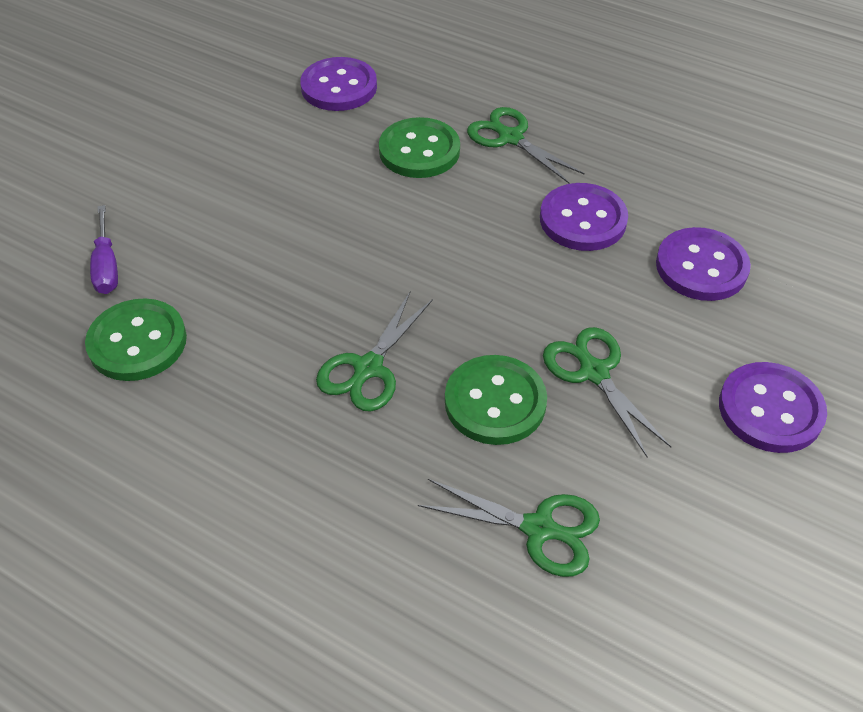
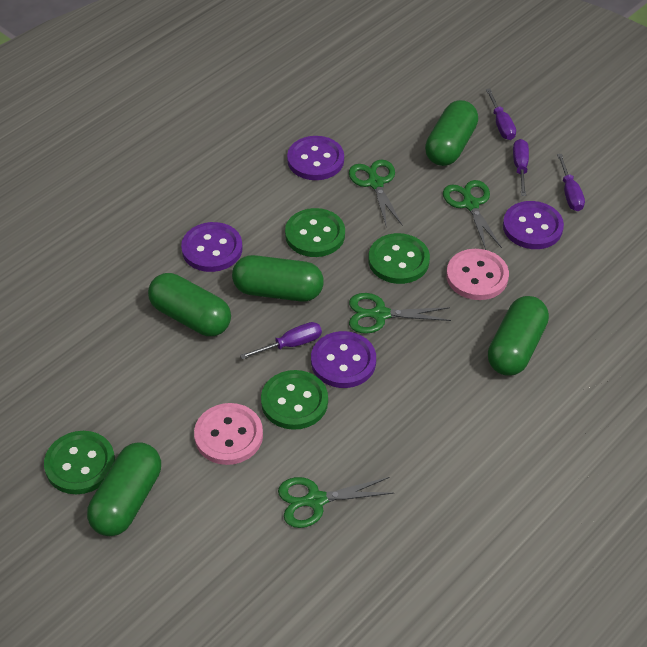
green button: [85,298,187,381] [379,117,460,178] [445,355,547,445] = 3 -> [44,431,115,494] [261,370,328,430] [285,208,345,257] [368,233,430,284] = 4
green capsule: none = 0 -> [87,442,161,536] [148,273,231,336] [232,255,324,302] [425,100,478,166] [488,296,549,376] = 5
pink button: none = 0 -> [194,403,263,465] [446,249,509,300] = 2
purple screwdriver: [90,205,118,294] = 1 -> [240,322,322,359] [486,88,516,140] [513,139,529,196] [557,154,585,211] = 4

